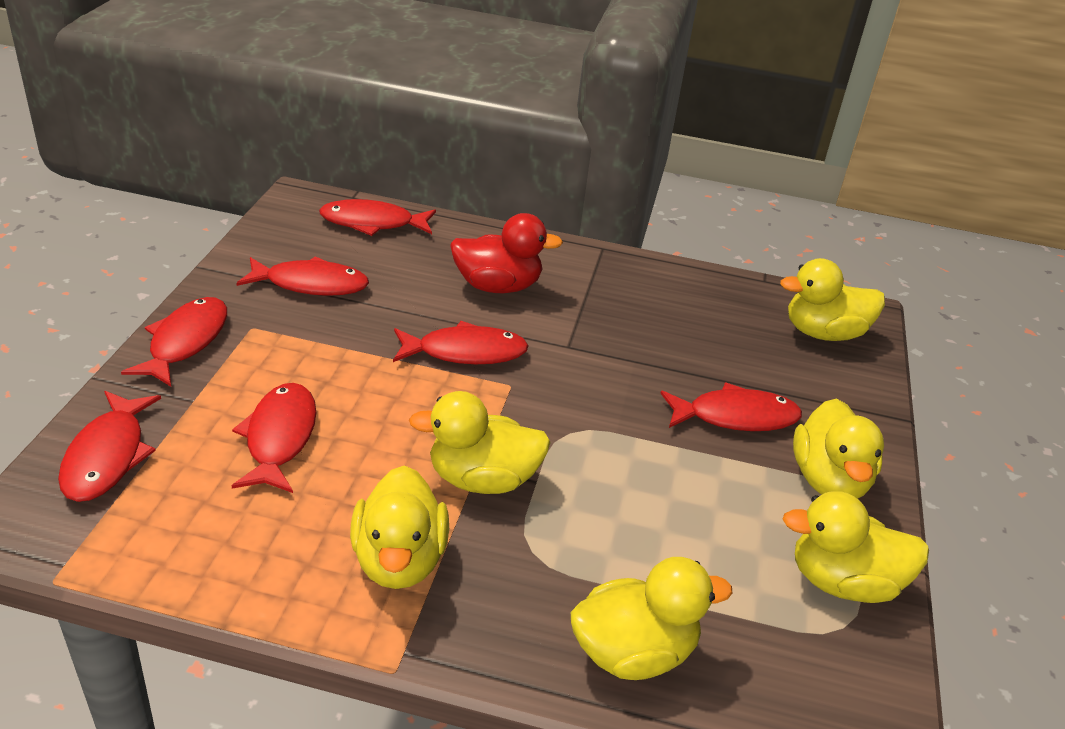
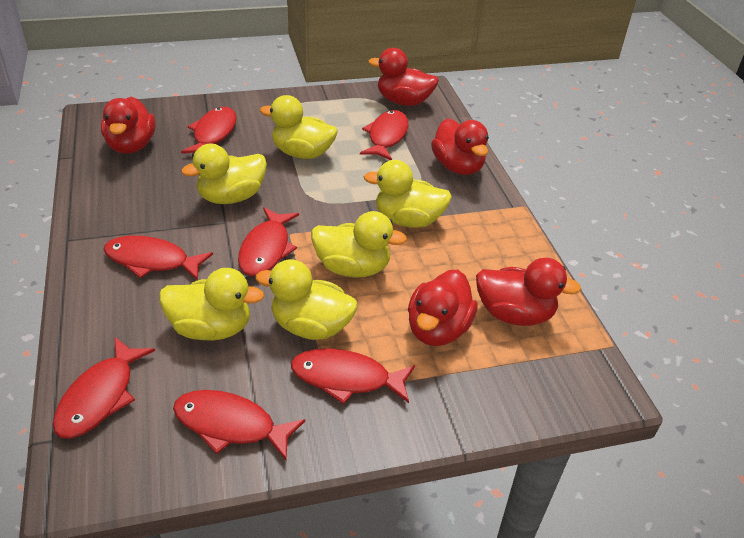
red duck: [450,213,563,293] = 1 -> [101,97,156,154] [368,48,439,106] [408,270,478,346] [431,118,489,175] [476,258,581,326] = 5

